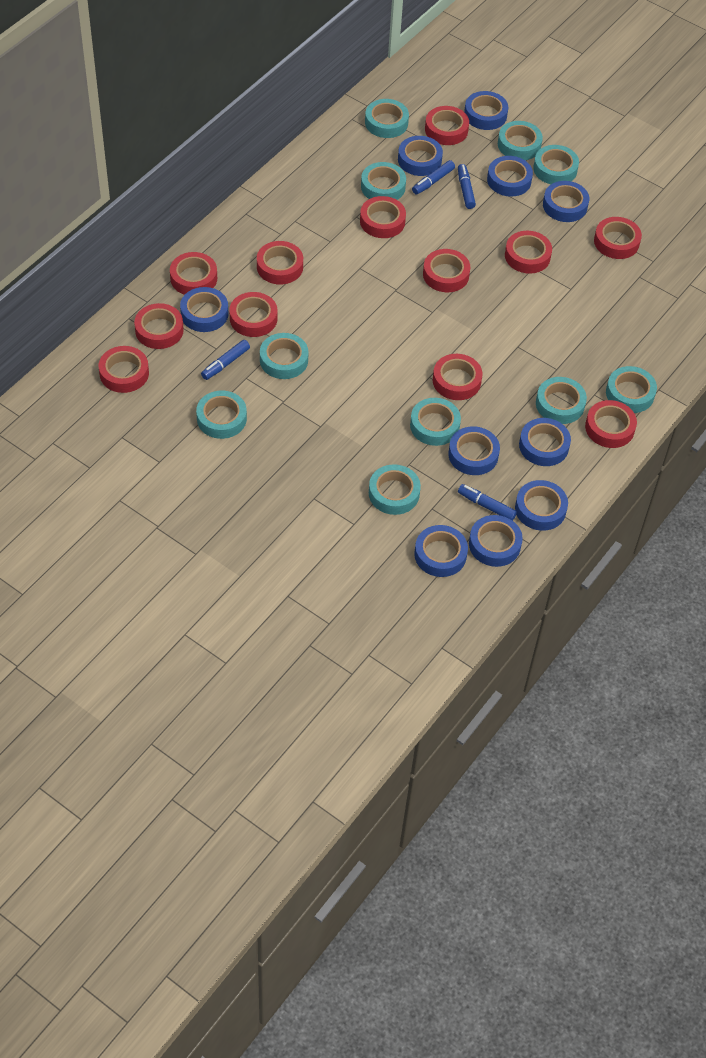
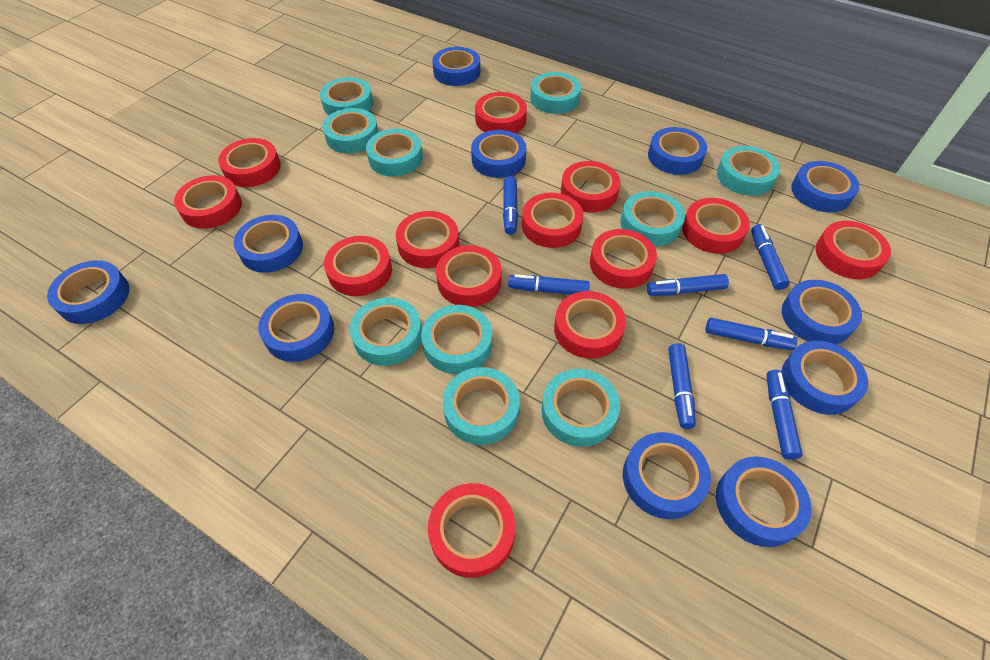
blue marker: [201,340,250,380] [412,160,455,195] [458,164,476,209] [458,484,517,521] = 4 -> [503,176,518,235] [508,274,590,295] [647,274,729,296] [668,343,696,429] [706,318,798,350] [751,224,790,290] [767,370,803,460] = 7
blue tape: [180,287,229,332] [398,136,443,176] [414,525,468,577] [448,426,500,475] [464,91,508,130] [469,515,523,567] [487,156,533,197] [515,480,568,531] [519,418,571,466] [543,181,589,222] = 10 -> [47,260,129,324] [234,215,303,273] [258,294,334,362] [432,47,480,86] [471,130,526,178] [623,432,711,519] [648,127,707,175] [716,456,812,547] [782,280,862,345] [782,341,868,415] [791,161,859,212] = 11
red tape: [99,346,149,393] [134,303,184,349] [170,252,217,295] [230,292,277,337] [257,241,303,285] [360,196,406,238] [423,249,470,292] [425,106,469,145] [433,354,482,400] [505,231,552,274] [585,400,637,448] [594,217,642,259] = 12 -> [174,175,242,229] [218,138,281,187] [324,236,392,296] [396,211,459,268] [428,483,515,578] [436,245,502,307] [475,92,527,133] [522,193,583,248] [554,291,626,359] [561,161,621,213] [590,229,657,289] [682,198,750,254] [815,221,891,279] = 13

